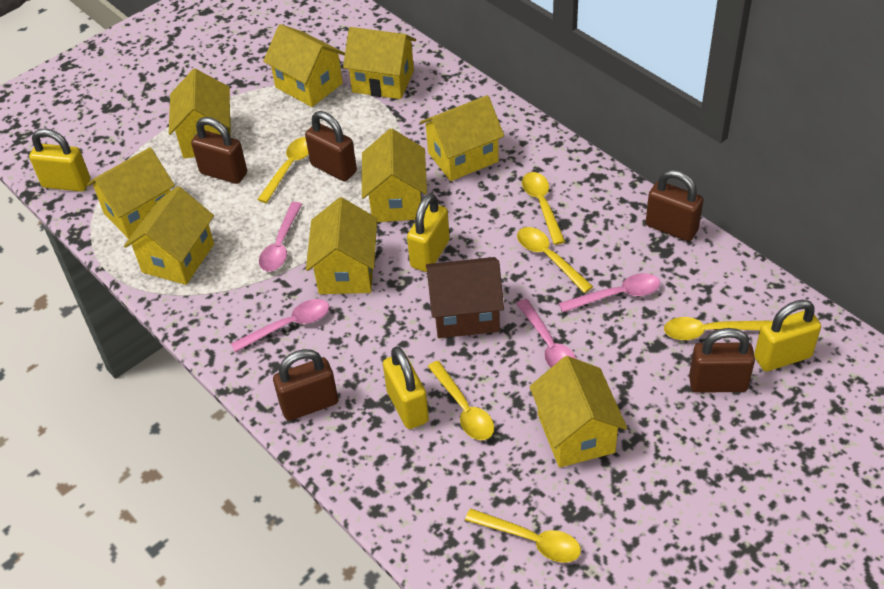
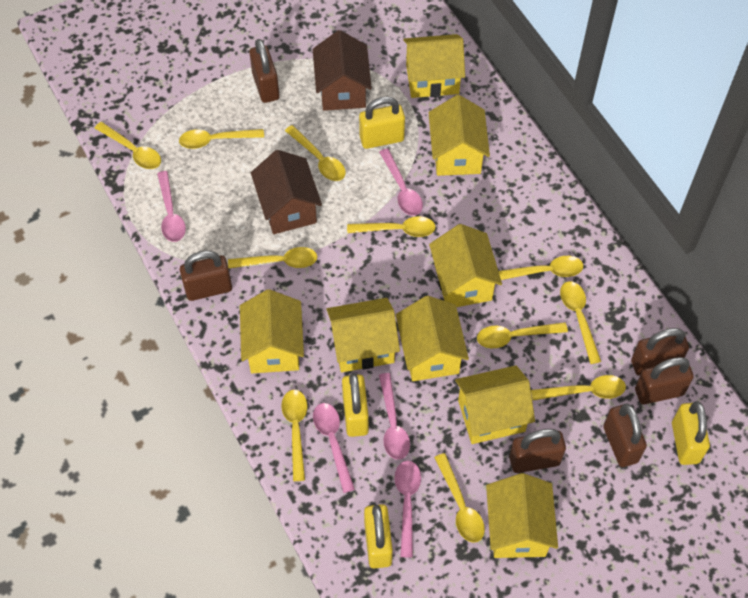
brown house: [426,257,504,338] = 1 -> [251,150,322,234] [313,30,372,111] = 2
brown padlock: [191,117,247,184] [273,349,338,421] [305,111,357,181] [646,170,703,241] [689,328,755,393] = 5 -> [180,251,232,301] [249,39,279,103] [509,429,566,473] [603,403,647,467] [631,328,689,376] [635,357,694,405] = 6
pink spoon: [231,299,329,352] [259,202,302,272] [516,299,576,368] [559,273,660,312] = 4 -> [157,171,186,242] [313,403,355,493] [379,148,423,216] [379,373,410,460] [394,461,421,558] = 5
yellow house: [87,147,175,239] [124,186,214,285] [169,69,230,158] [263,24,345,107] [306,197,377,294] [343,27,416,99] [362,129,427,222] [420,95,504,181] [529,356,627,468] = 9 -> [240,289,304,373] [327,298,400,372] [396,296,469,381] [403,34,465,98] [429,95,490,176] [429,224,502,307] [455,365,535,444] [486,473,558,558] = 8
yellow spoon: [257,137,309,203] [427,361,494,440] [465,509,581,563] [517,227,593,293] [522,172,565,245] [664,317,770,340] = 6 -> [95,122,161,169] [179,129,264,149] [228,247,318,269] [281,390,307,481] [285,125,346,181] [347,216,436,237] [434,453,485,543] [477,322,568,349] [499,256,583,280] [531,375,626,400] [560,281,601,364] = 11

